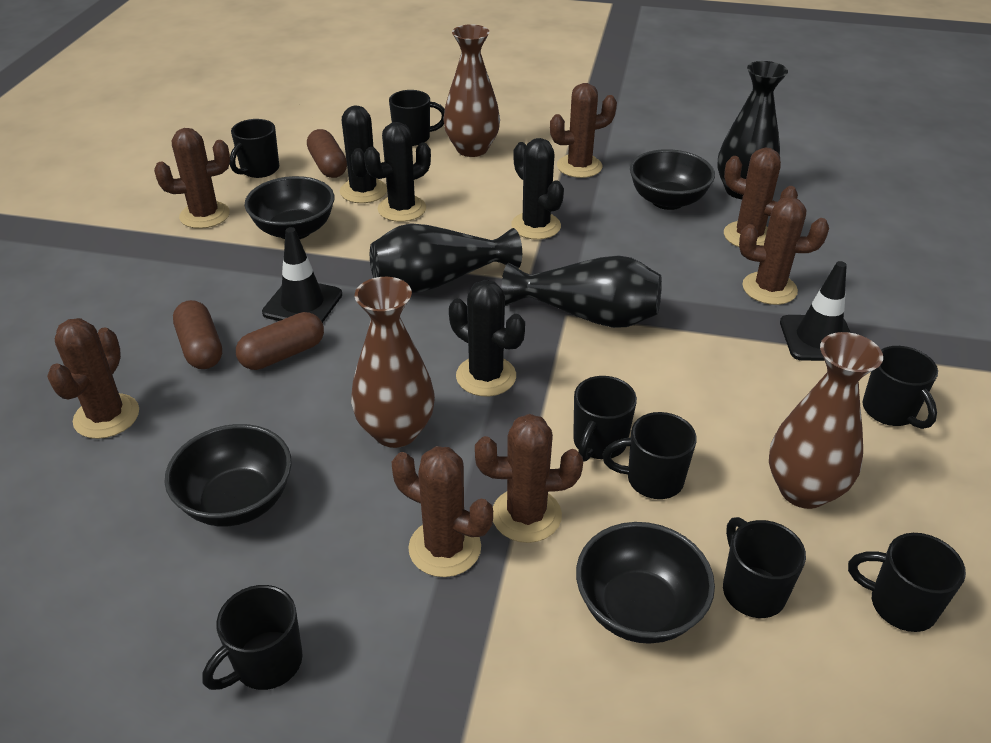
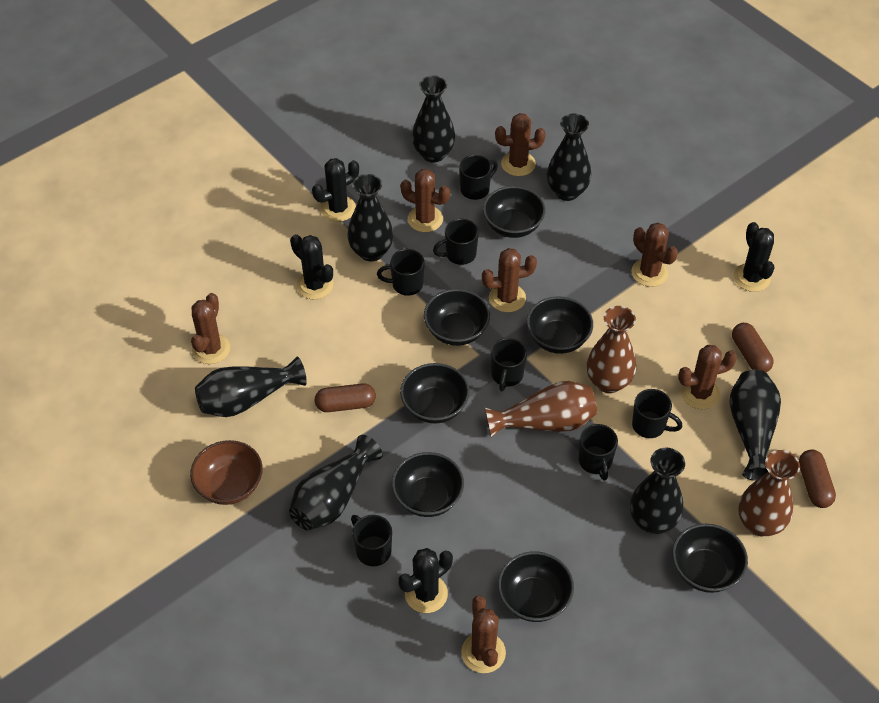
black bowl: [164,424,292,526] [244,176,334,239] [576,522,715,644] [630,149,715,210] = 4 -> [392,452,464,517] [400,363,470,424] [424,289,490,346] [483,186,545,238] [498,551,574,622] [527,296,593,354] [672,524,748,593] = 7
black mug: [202,585,303,690] [230,119,279,178] [389,90,445,146] [573,376,637,462] [602,412,697,499] [723,517,806,618] [848,533,966,632] [862,346,938,429] = 8 -> [351,515,392,567] [377,249,425,296] [433,219,479,265] [459,155,498,200] [491,338,527,391] [579,424,618,481] [632,389,682,438] = 7
black traffic cone: [262,227,342,323] [780,261,851,361] = 2 -> none = 0
black vase: [370,223,522,293] [501,255,662,328] [717,61,788,199] = 3 -> [195,356,307,417] [289,435,383,530] [347,174,393,262] [412,75,455,163] [547,113,591,201] [630,448,685,534] [729,370,781,481] = 7
brown bowl: none = 0 -> [190,440,263,505] = 1

